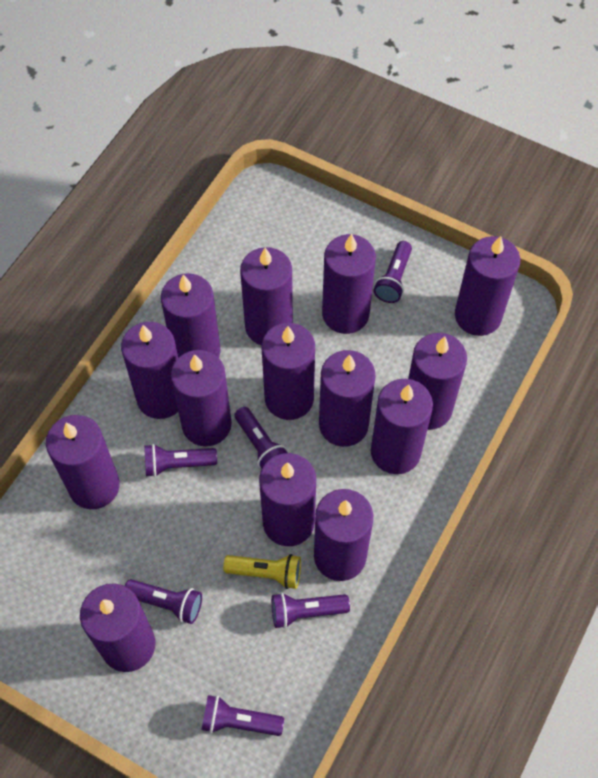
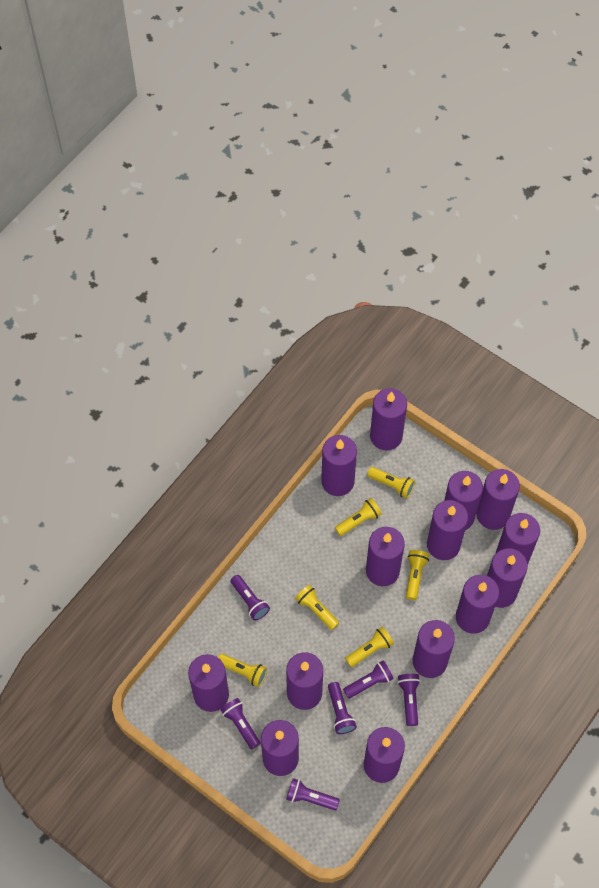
yellow flashlight: [223,554,301,589] = 1 -> [218,654,267,687] [295,585,339,630] [335,498,382,536] [345,627,394,667] [367,467,415,498] [406,550,429,600] = 6

